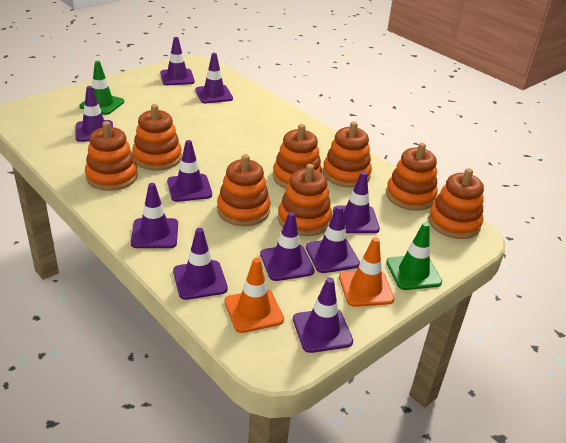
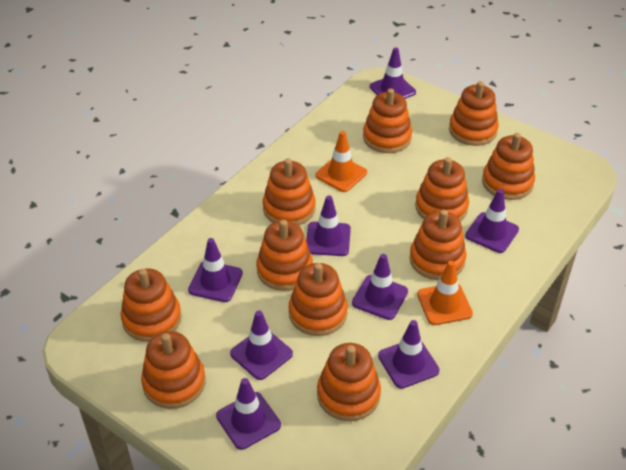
green traffic cone: [79,61,124,115] [386,222,442,290] = 2 -> none = 0
orange stacking toy: [85,121,138,191] [132,104,182,171] [217,154,270,226] [273,124,322,189] [278,164,332,236] [323,121,372,188] [386,143,438,211] [428,168,484,239] = 8 -> [121,268,181,342] [141,331,205,409] [257,220,313,291] [263,158,315,225] [289,263,348,336] [317,343,381,421] [363,88,412,153] [409,210,466,280] [415,157,469,221] [449,81,499,146] [482,133,535,200] = 11
purple traffic cone: [76,86,113,142] [131,183,178,248] [160,37,195,85] [167,140,212,202] [173,228,228,300] [195,53,233,103] [260,212,314,281] [293,277,353,353] [306,205,360,273] [333,172,380,233] = 10 -> [188,238,243,302] [216,378,281,450] [230,310,293,380] [306,195,351,256] [352,254,408,320] [370,47,416,99] [378,320,440,389] [465,189,519,253] = 8

